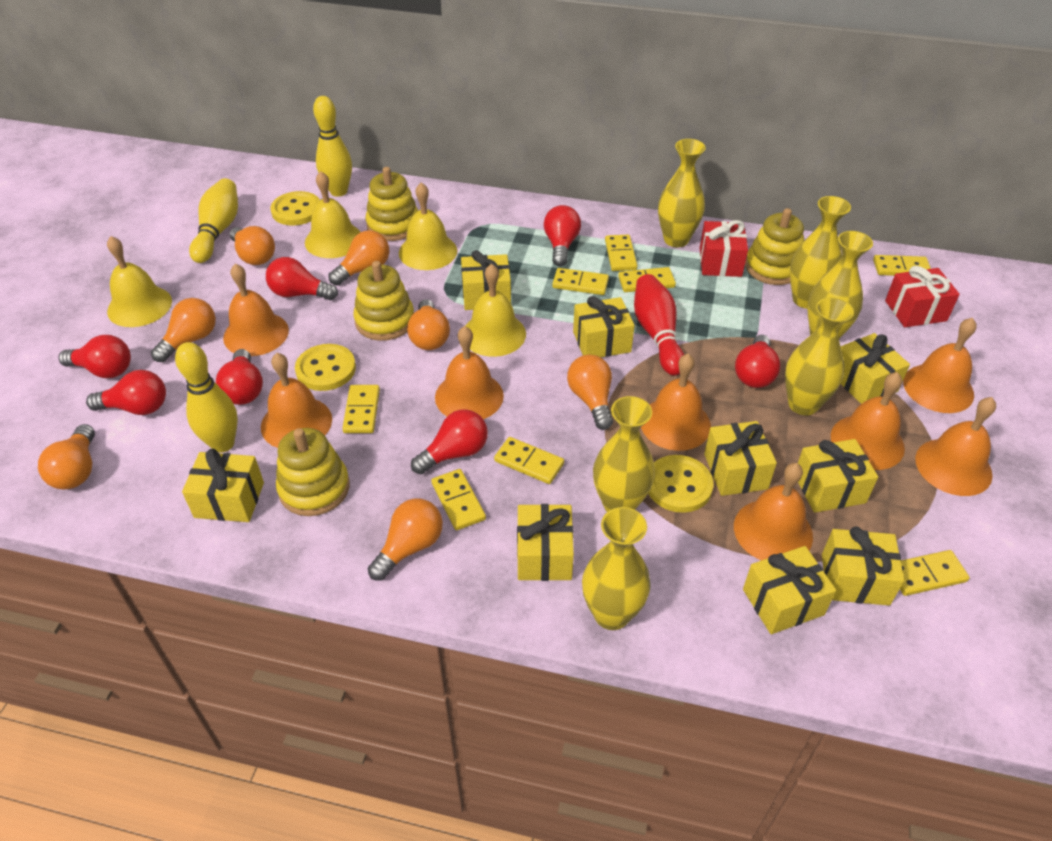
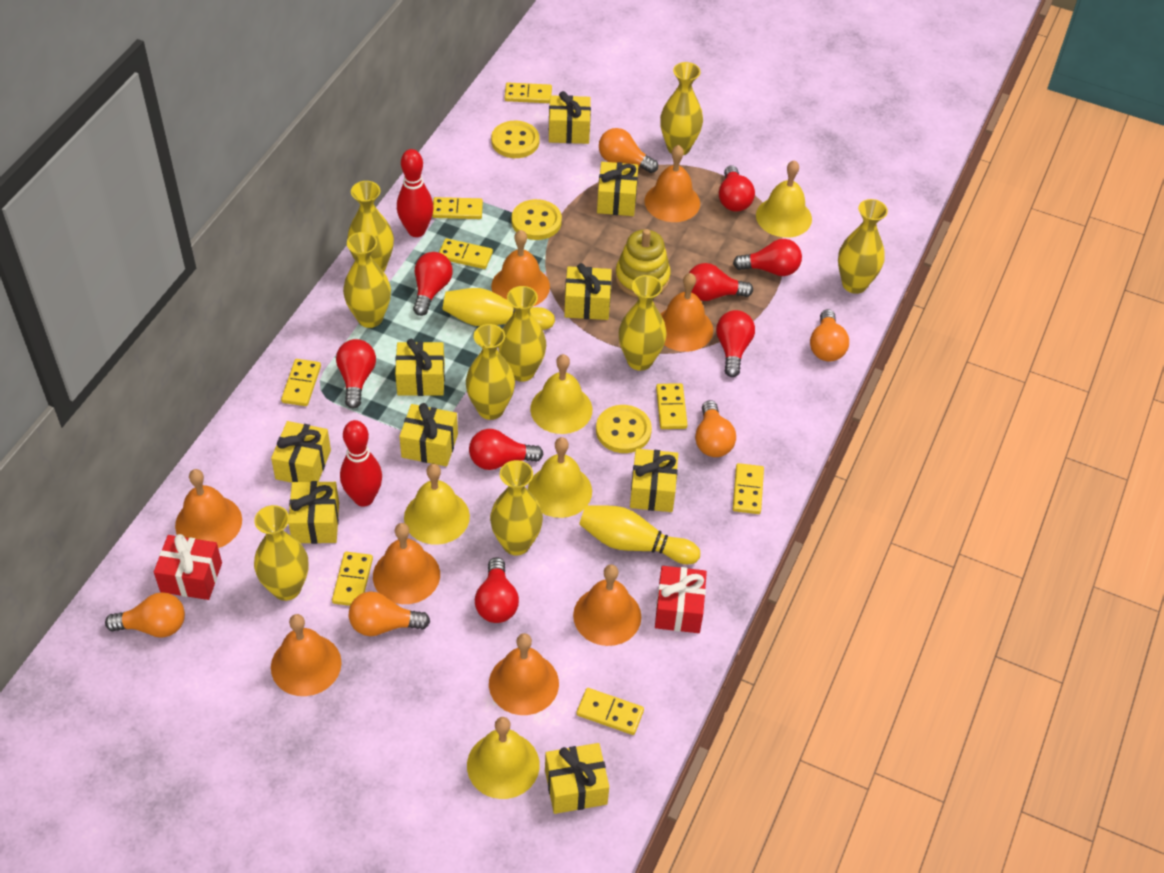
orange light bulb: [38,424,95,489] [151,298,216,362] [230,226,275,265] [329,230,389,286] [368,499,443,581] [407,299,450,350] [567,355,613,430] = 7 -> [105,592,185,638] [349,592,430,636] [599,128,658,173] [695,400,736,457] [810,309,849,361] = 5
red bowling pin: [634,274,684,376] = 1 -> [340,420,382,507] [397,149,434,237] = 2
red light bulb: [58,335,131,378] [86,370,166,415] [216,349,263,405] [266,257,338,300] [411,410,488,474] [544,205,581,266] [735,335,781,388] = 7 -> [336,339,376,408] [413,252,453,316] [469,429,543,470] [475,557,519,623] [689,263,753,301] [716,310,755,377] [719,165,755,212] [733,239,802,276] = 8
yellow bell: [107,236,172,327] [305,171,360,258] [399,182,457,270] [465,264,526,357] = 4 -> [404,464,470,545] [467,717,540,799] [528,437,592,518] [530,354,592,434] [756,160,812,238] = 5
yellow bowling pin: [175,342,238,453] [189,178,238,263] [313,96,352,197] = 3 -> [442,288,555,330] [579,505,700,564] = 2
yellow stacking toy: [276,428,350,516] [353,261,414,341] [366,167,418,241] [745,208,804,285] = 4 -> [615,229,671,297] = 1
yellow vase: [582,507,651,630] [593,396,655,512] [658,139,706,247] [785,297,854,415] [790,196,851,309] [807,231,873,339] = 6 -> [254,505,309,601] [343,232,391,328] [347,181,394,272] [466,324,515,420] [490,460,543,555] [498,286,546,382] [619,275,667,371] [660,62,703,155] [838,199,888,294] = 9

